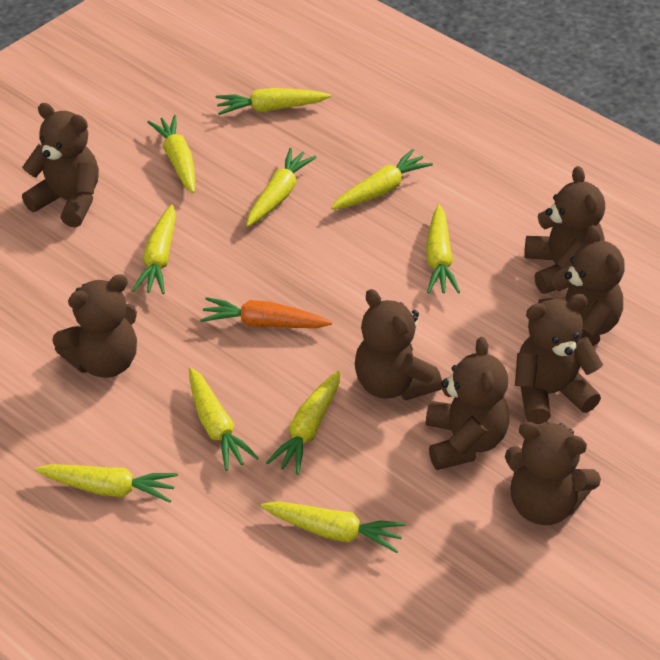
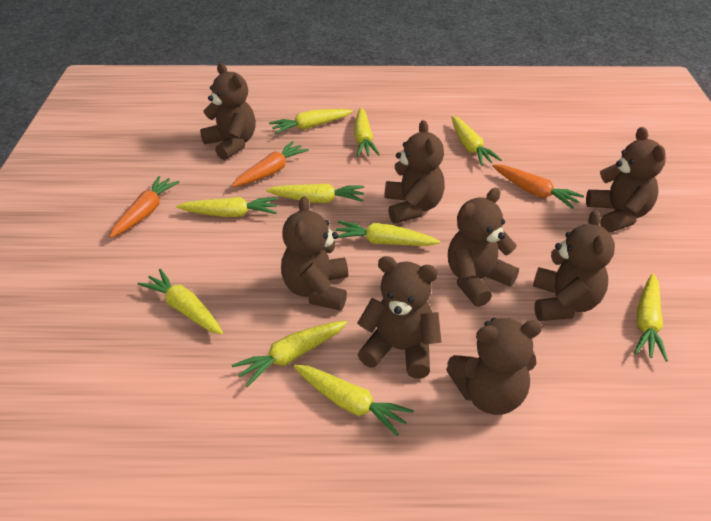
orange carrot: [200,297,332,328] = 1 -> [109,176,179,238] [232,141,309,187] [493,164,584,209] = 3

